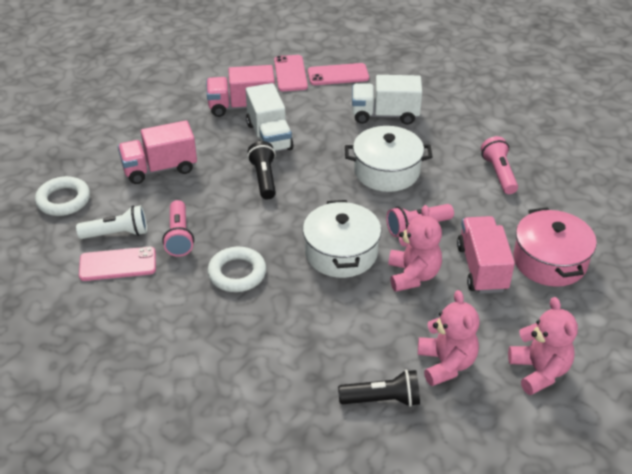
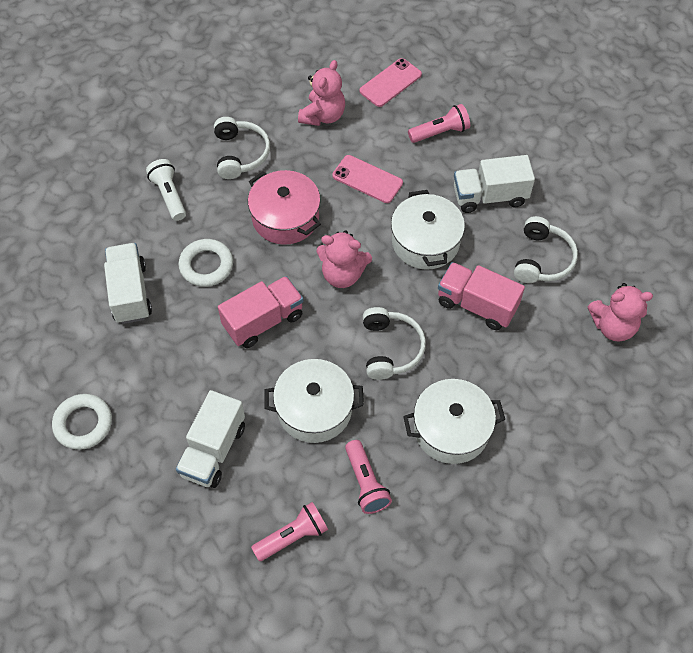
black flashlight: [247,141,276,199] [338,370,420,407] = 2 -> none = 0
pink phone: [79,247,156,281] [274,55,308,91] [308,63,369,85] = 3 -> [332,155,403,203] [359,58,422,107] = 2
pink truck: [118,120,197,184] [206,65,275,117] [457,216,515,294] = 3 -> [218,276,304,348] [438,262,525,330] = 2
white headphones: none = 0 -> [214,117,270,179] [363,307,426,380] [514,216,578,283] = 3
white pot: [303,200,381,278] [345,126,433,192] = 2 -> [264,359,364,443] [391,190,465,270] [403,379,505,464] = 3
white truck: [246,83,294,152] [352,75,422,125] = 2 -> [104,243,152,324] [176,390,245,488] [454,155,535,213] = 3

